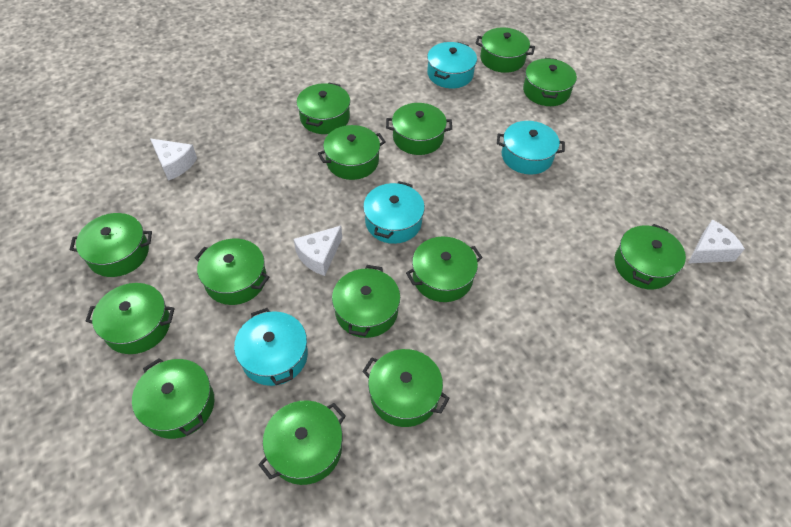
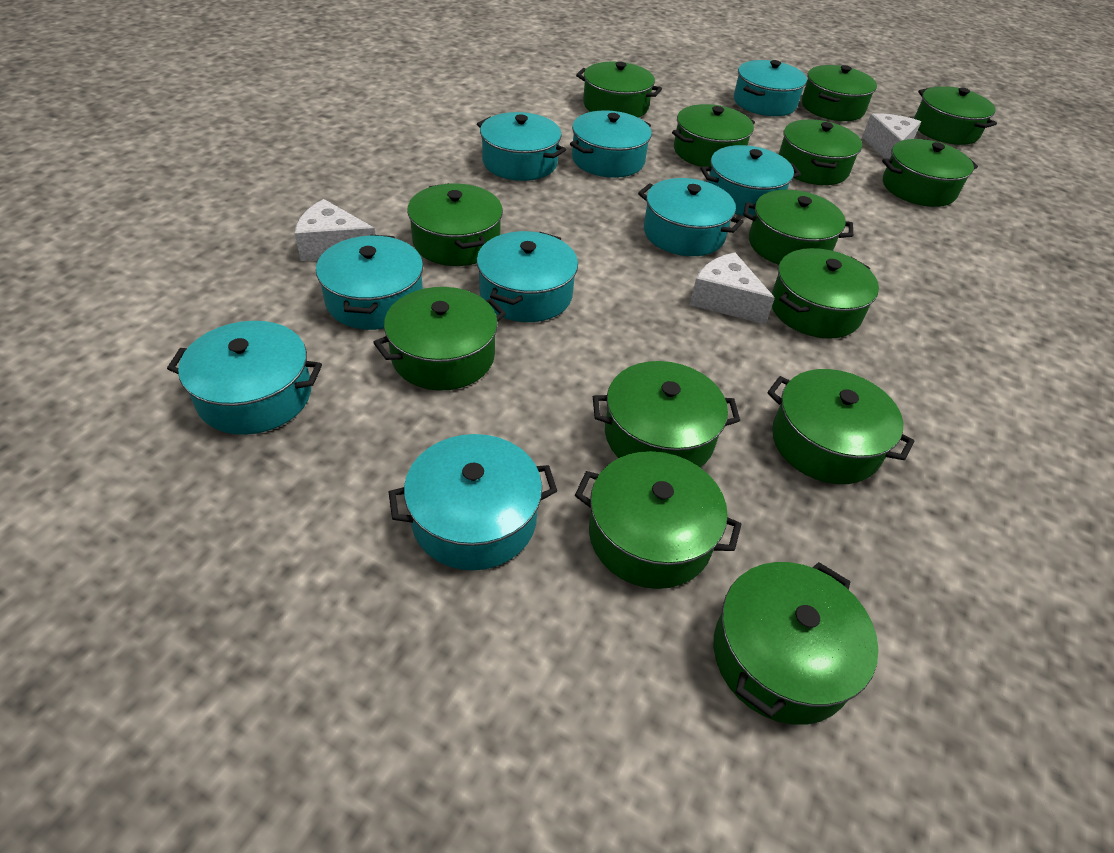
turquoise pot: [234,308,308,386] [363,181,425,244] [427,42,477,88] [497,121,565,175] = 4 -> [167,321,322,435] [316,235,423,330] [389,434,557,570] [477,112,566,181] [477,231,578,322] [570,110,652,178] [638,178,744,256] [700,145,801,216] [734,60,807,116] = 9

